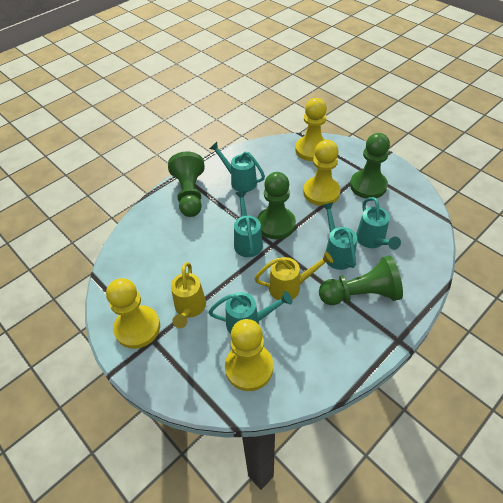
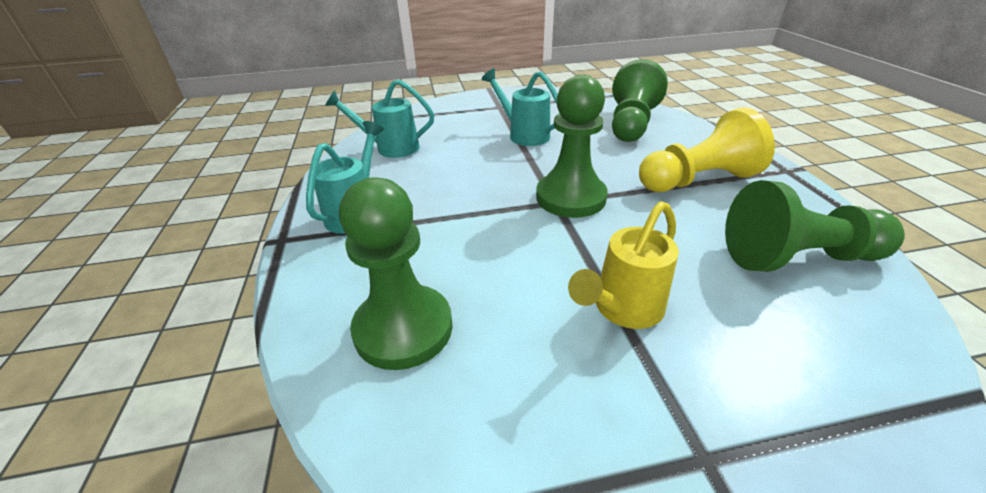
turquoise watering can: [208,291,292,334] [209,142,265,192] [234,191,263,257] [322,202,357,270] [356,197,401,250] = 5 -> [306,121,384,234] [325,79,434,158] [482,68,558,146] = 3
yellow pawn: [106,278,160,349] [225,319,273,391] [295,98,327,161] [303,140,341,206] = 4 -> [639,108,775,192] = 1
yellow watering can: [171,262,206,328] [254,251,333,300] = 2 -> [568,201,679,329] = 1

